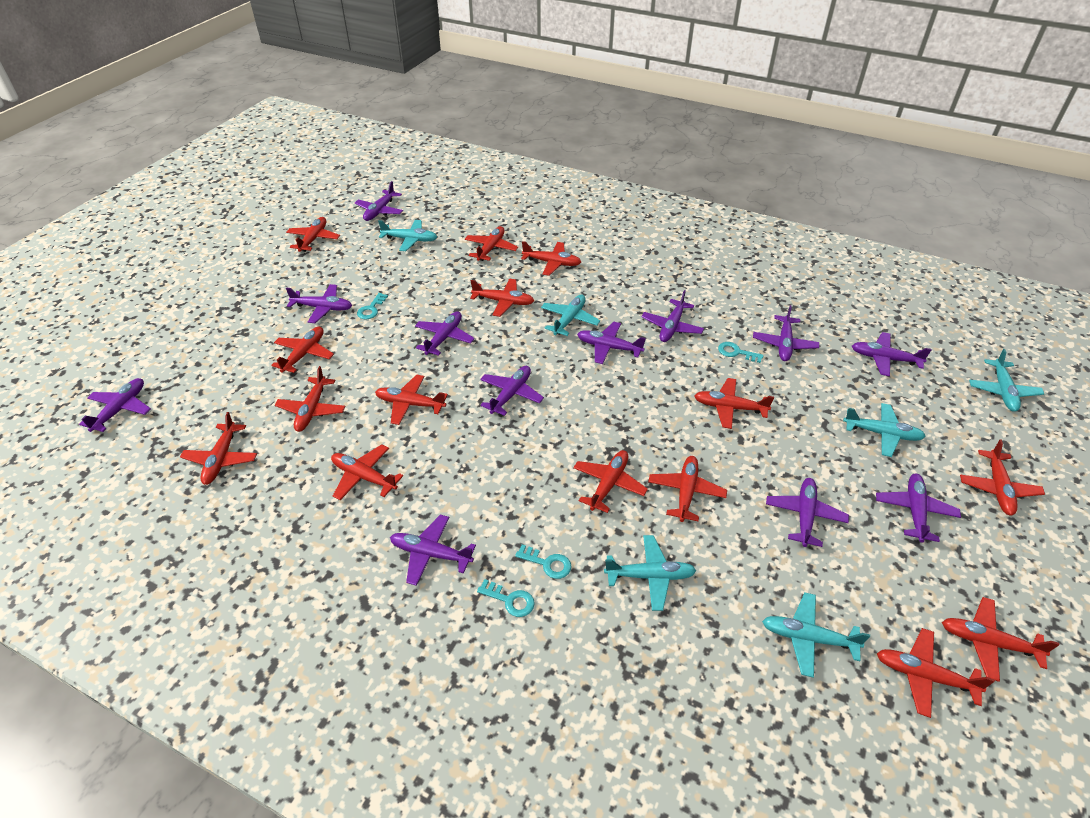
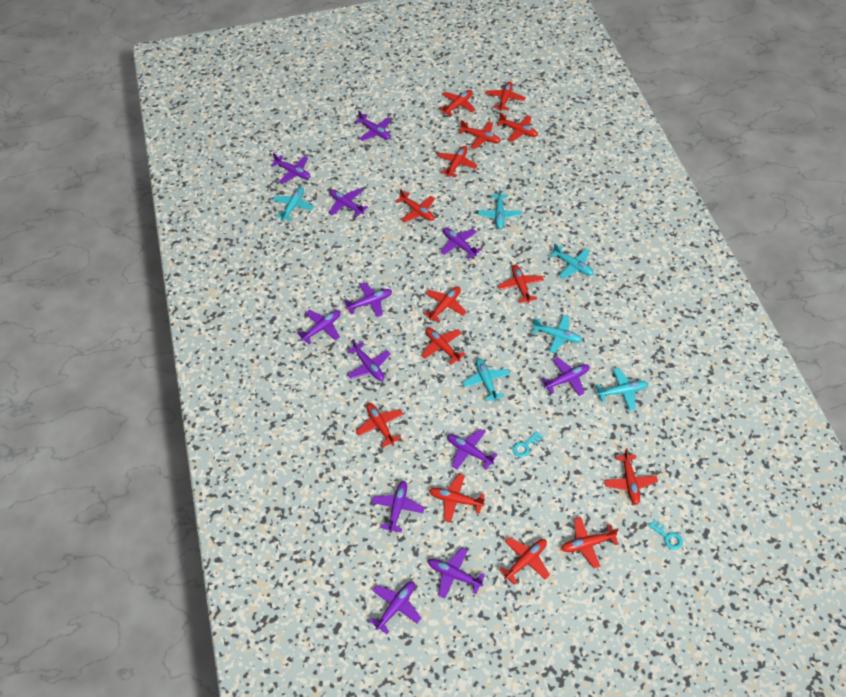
red plane: [180,412,257,485] [271,327,334,373] [275,366,346,432] [286,217,340,252] [331,444,403,500] [375,374,448,425] [465,226,518,261] [470,279,534,317] [521,241,581,276] [573,450,648,513] [648,456,727,522] [694,378,774,429] [877,628,995,718] [942,597,1059,682] [960,440,1045,515] = 15 -> [356,403,404,447] [396,189,435,222] [421,328,466,364] [423,286,466,323] [429,474,485,522] [437,146,478,177] [439,90,476,116] [459,120,501,149] [486,81,526,111] [497,113,538,142] [498,264,544,303] [499,537,550,585] [561,517,619,568] [604,448,658,505] = 14
turquoise key: [357,293,388,320] [477,579,535,617] [515,545,571,579] [718,342,764,363] = 4 -> [512,432,543,457] [648,519,683,550] = 2

